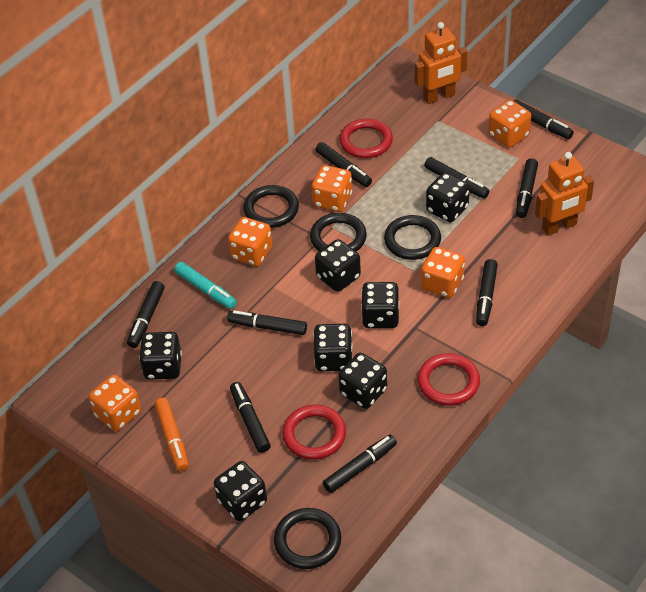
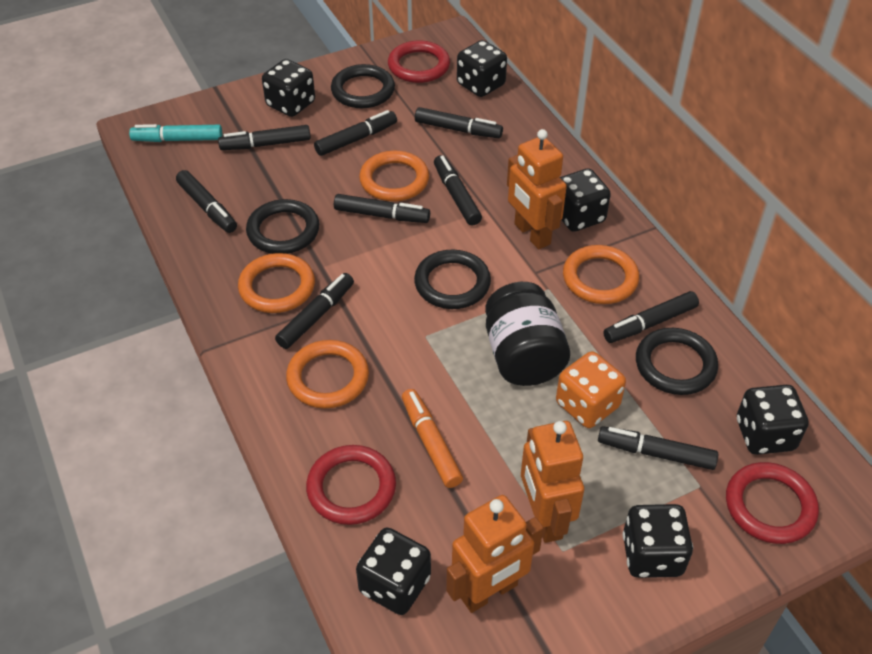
black dice: [139,332,182,380] [214,461,267,521] [313,324,353,371] [315,239,361,292] [339,353,387,409] [361,282,399,328] [426,172,470,222] = 7 -> [262,59,315,117] [356,528,431,615] [457,40,507,97] [560,168,611,232] [623,504,693,578] [737,385,809,455] = 6
black jar: none = 0 -> [485,282,570,386] = 1
orange dice: [89,375,141,431] [228,217,272,266] [312,165,352,212] [421,247,465,298] [488,100,531,148] = 5 -> [556,351,626,428] = 1
orange ring: none = 0 -> [238,253,315,313] [286,340,369,408] [359,151,429,201] [563,245,639,304] = 4
orange robot: [415,22,467,104] [535,152,594,236] = 2 -> [446,495,543,613] [507,129,567,249] [521,421,584,543] = 3

